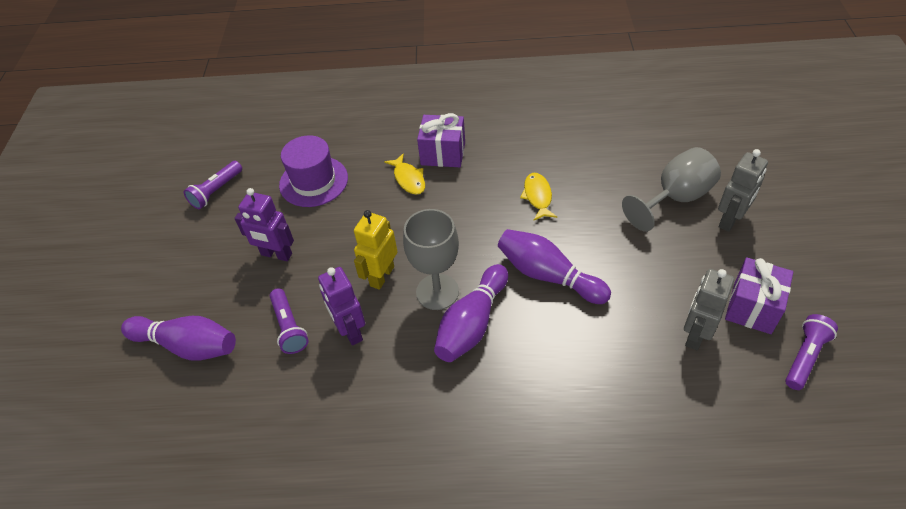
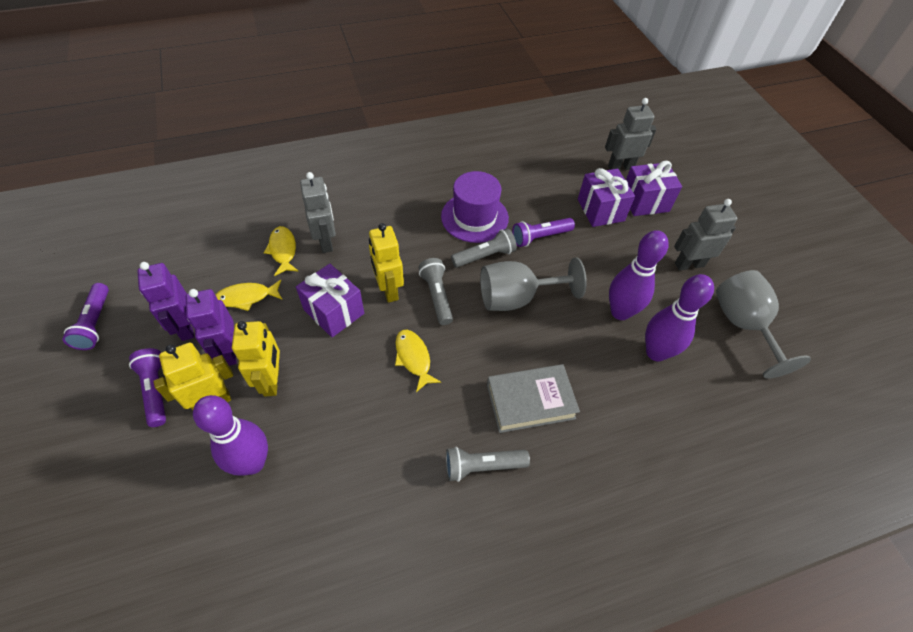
grey book: none = 0 -> [487,364,580,433] = 1
grey flashlight: none = 0 -> [418,258,453,325] [446,447,530,482] [451,228,517,268] = 3
grey robot: [684,269,734,350] [718,149,768,232] = 2 -> [300,172,336,253] [605,98,657,171] [674,199,738,271] = 3
purple gift: [417,113,465,167] [725,257,793,334] = 2 -> [296,264,364,337] [578,168,635,227] [626,161,682,216] = 3
yellow fish: [384,153,425,195] [520,173,557,220] = 2 -> [215,280,283,311] [264,226,299,276] [395,330,441,392] = 3
yellow robot: [354,210,398,290] = 1 -> [153,343,233,410] [232,321,280,397] [369,223,404,303] = 3

